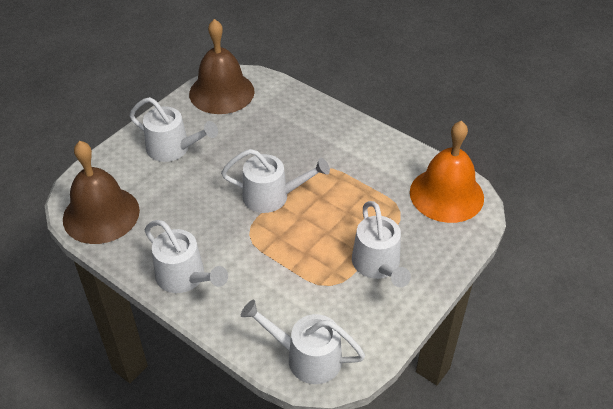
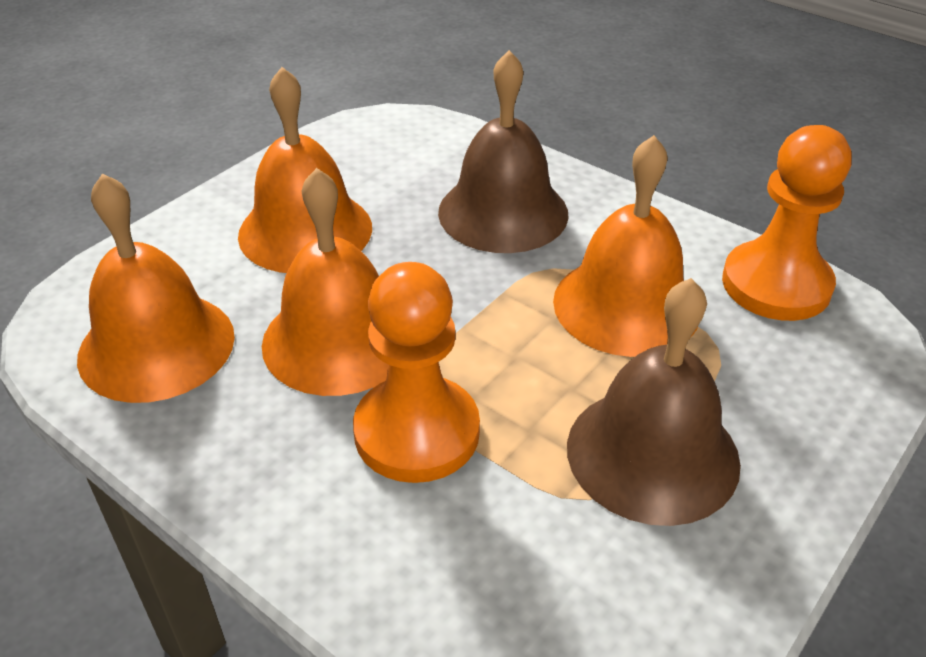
orange bell: [410,121,484,223] = 1 -> [77,173,235,403] [238,67,372,273] [262,168,388,396] [553,135,698,357] = 4
orange pawn: none = 0 -> [353,262,480,483] [722,125,851,321] = 2
white watering can: [129,97,218,162] [144,220,228,293] [221,149,330,213] [241,300,365,384] [352,201,411,287] = 5 -> none = 0

